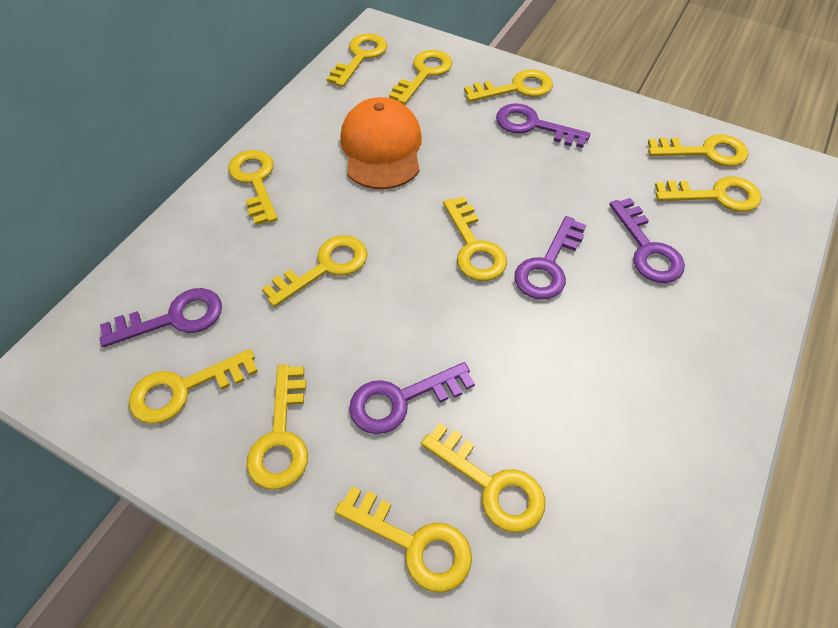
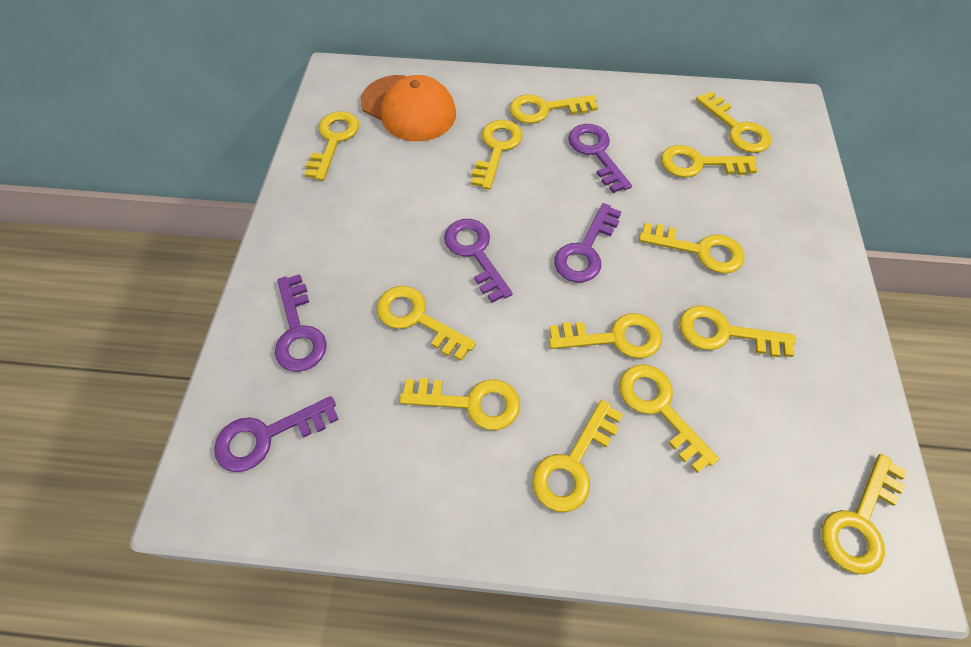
yellow key: [129,349,258,424] [228,150,278,225] [246,365,308,490] [262,235,367,307] [327,33,387,87] [335,487,472,593] [389,50,452,105] [421,423,545,533] [443,197,507,281] [464,70,553,102] [648,134,748,167] [655,177,761,212] = 12 -> [304,111,359,180] [377,286,476,361] [400,378,520,430] [471,120,523,190] [510,94,598,124] [532,400,623,512] [549,313,662,359] [619,364,719,473] [639,223,744,274] [661,145,757,177] [679,305,796,357] [696,91,771,153] [821,454,907,575] = 13

